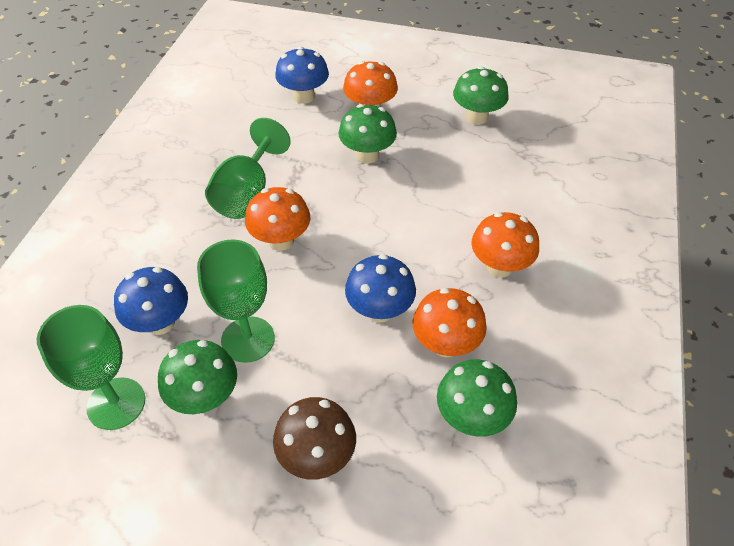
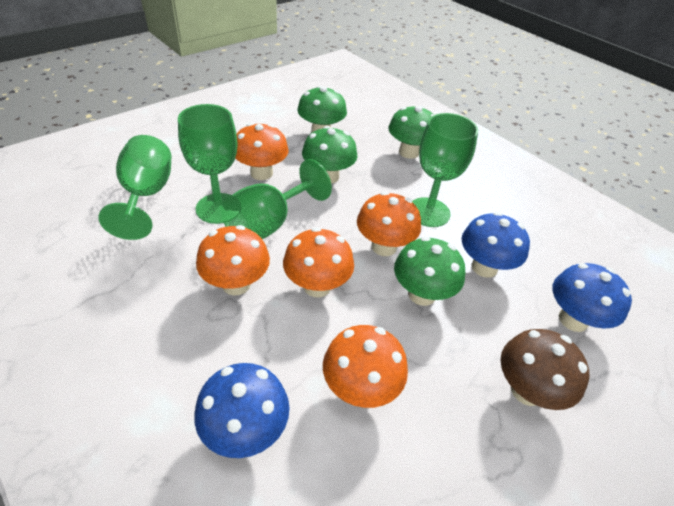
green goblet: [37,305,145,430] [197,239,275,363] [205,118,291,219] = 3 -> [98,135,171,240] [178,104,237,224] [220,159,332,239] [412,113,478,227] = 4
orange mushroom: [245,187,310,251] [343,61,398,107] [412,288,487,357] [471,212,539,277] = 4 -> [196,225,270,295] [235,123,289,180] [283,227,354,297] [323,325,408,408] [357,192,421,256] = 5

